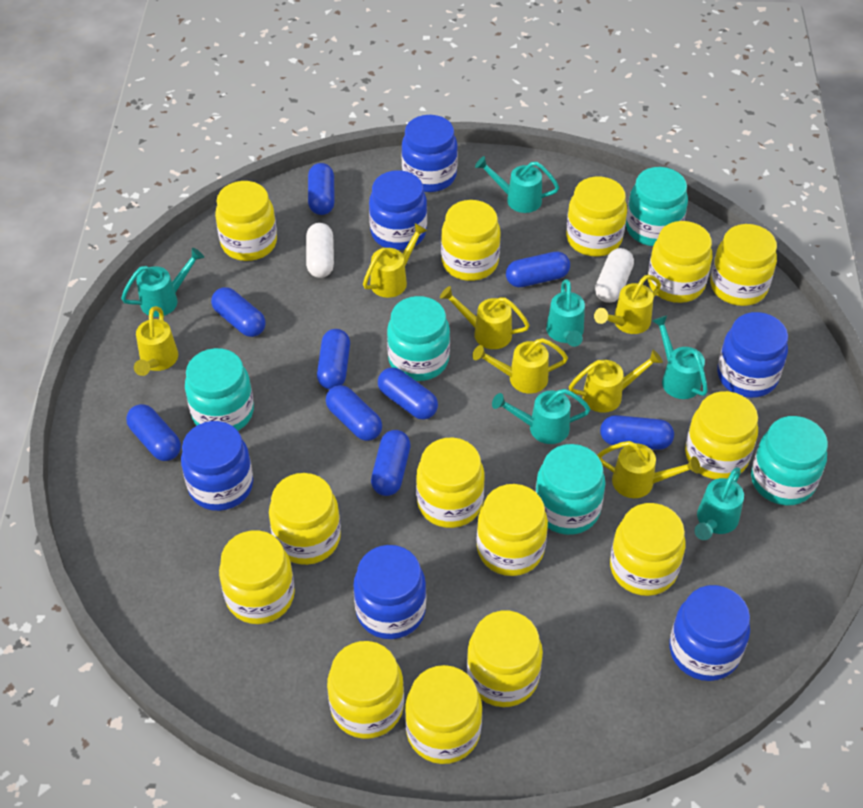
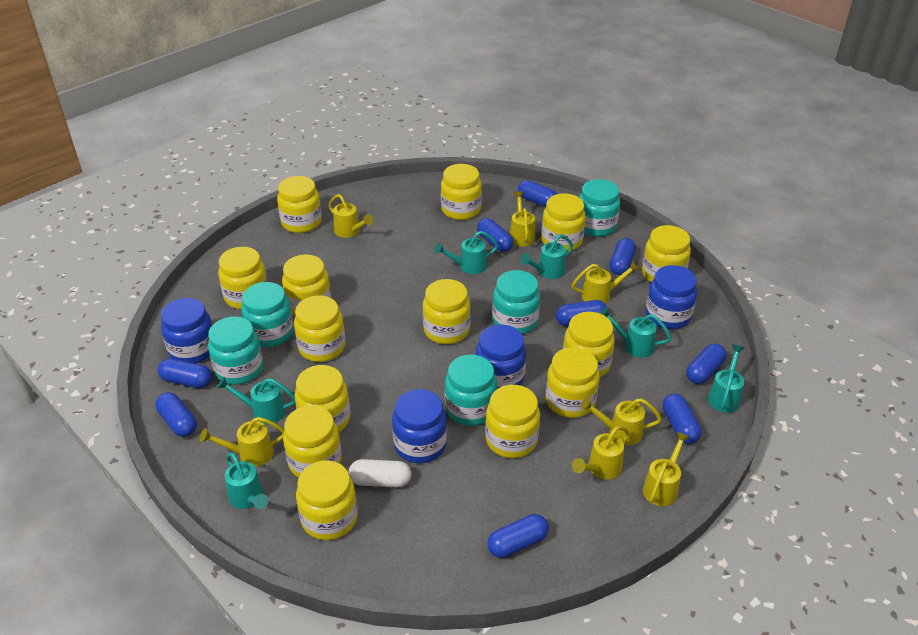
blue jar: [181,421,253,511] [353,545,426,639] [369,170,427,250] [401,115,458,192] [669,585,750,681] [717,312,788,398] = 6 -> [161,298,212,363] [392,389,447,463] [476,324,526,389] [646,265,697,329] = 4
white capsule: [306,223,334,278] [595,248,634,303] = 2 -> [349,459,411,487] = 1

